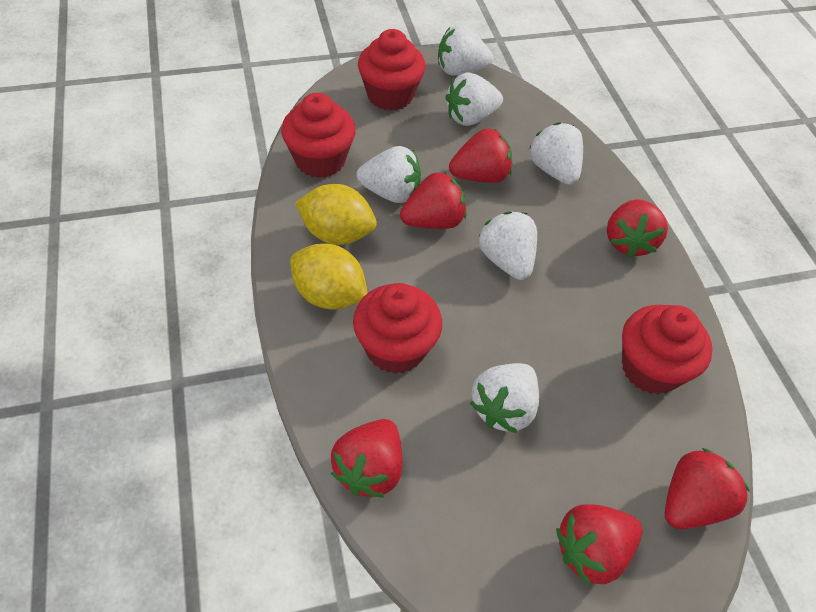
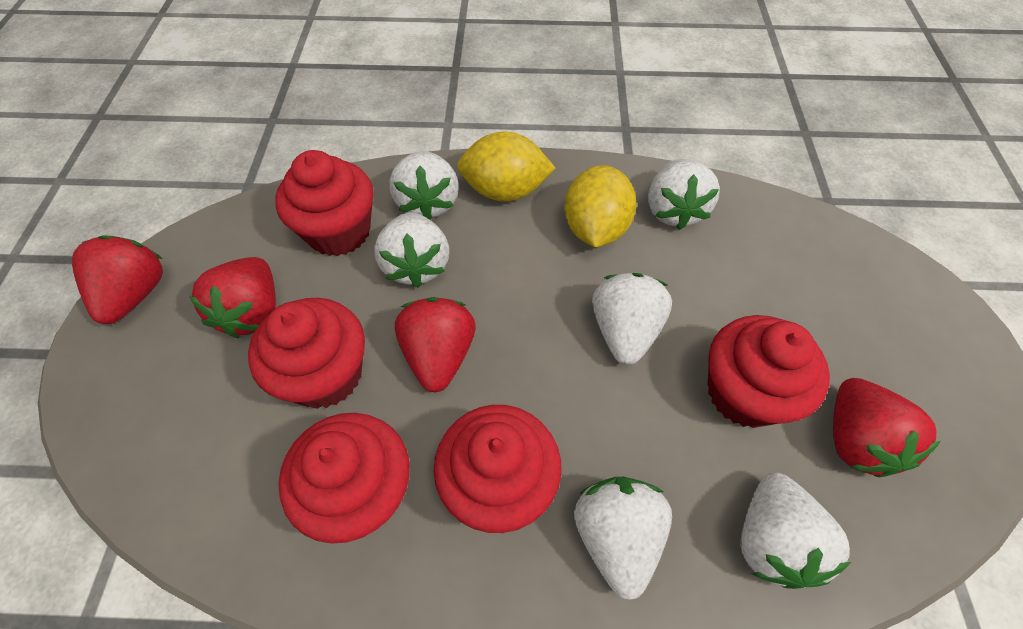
red cupcake: [281,93,356,178] [353,283,442,374] [358,29,426,111] [622,305,713,395] = 4 -> [248,298,365,409] [275,150,374,256] [278,413,410,544] [434,405,562,533] [707,315,830,428] = 5
red strawberry: [331,419,402,498] [400,172,466,229] [449,129,512,183] [556,504,642,585] [607,199,668,258] [665,448,750,529] = 6 -> [72,235,163,324] [189,257,276,338] [395,297,476,392] [833,378,941,477] = 4

